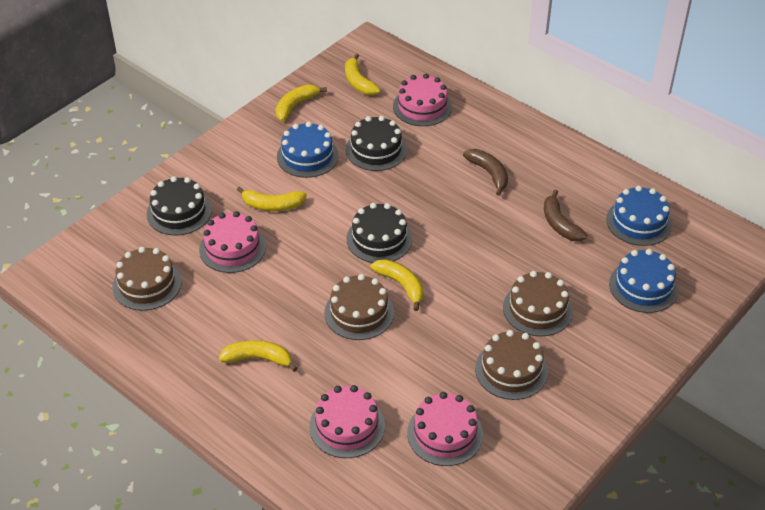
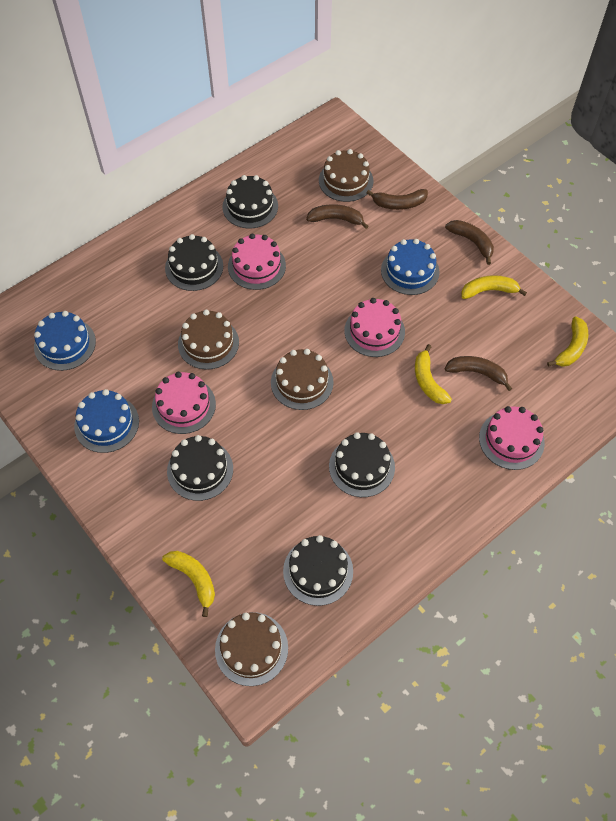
black cake: [147,176,212,236] [346,116,407,171] [346,203,412,263] = 3 -> [165,234,223,291] [167,435,233,501] [222,175,278,229] [283,535,353,606] [329,432,395,497] = 5
brown banana: [463,149,508,196] [544,190,587,242] = 2 -> [306,204,369,229] [367,189,428,210] [445,220,494,265] [445,356,512,391] = 4
yellow banana: [219,340,297,372] [237,186,307,211] [276,85,327,121] [345,54,380,95] [370,259,424,311] = 5 -> [162,551,215,617] [415,344,452,404] [461,275,527,299] [547,316,588,367] = 4

